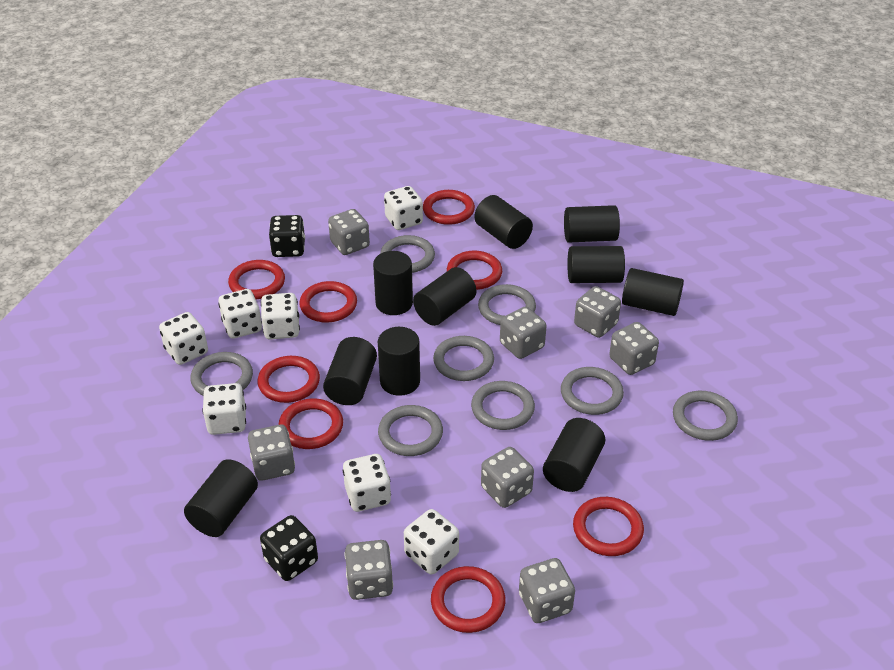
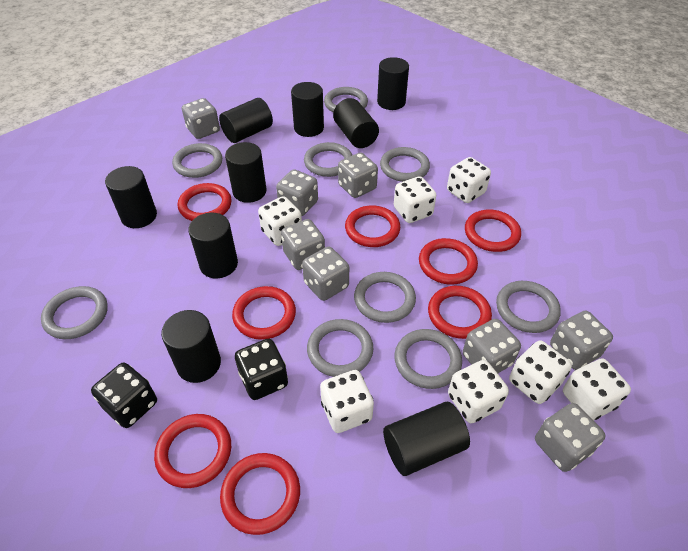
black cylinder: [184,459,258,537] [323,337,377,405] [373,251,413,315] [378,327,420,396] [413,267,476,326] [474,195,533,249] [543,418,605,492] [564,205,620,243] [567,246,625,283] [622,268,684,316] = 10 -> [105,166,157,228] [161,310,221,383] [188,213,238,278] [219,98,273,143] [225,142,267,203] [291,82,324,137] [333,98,379,148] [377,57,409,110] [383,402,470,476] = 9
grey ring: [190,352,253,396] [378,405,443,456] [380,235,435,273] [433,336,494,381] [471,381,535,430] [478,284,536,325] [561,367,624,415] [673,391,738,441] = 8 -> [41,286,108,339] [172,143,222,178] [304,142,352,177] [307,319,373,377] [324,87,368,112] [354,272,416,323] [380,147,430,182] [395,329,462,389] [496,281,561,333] = 9

